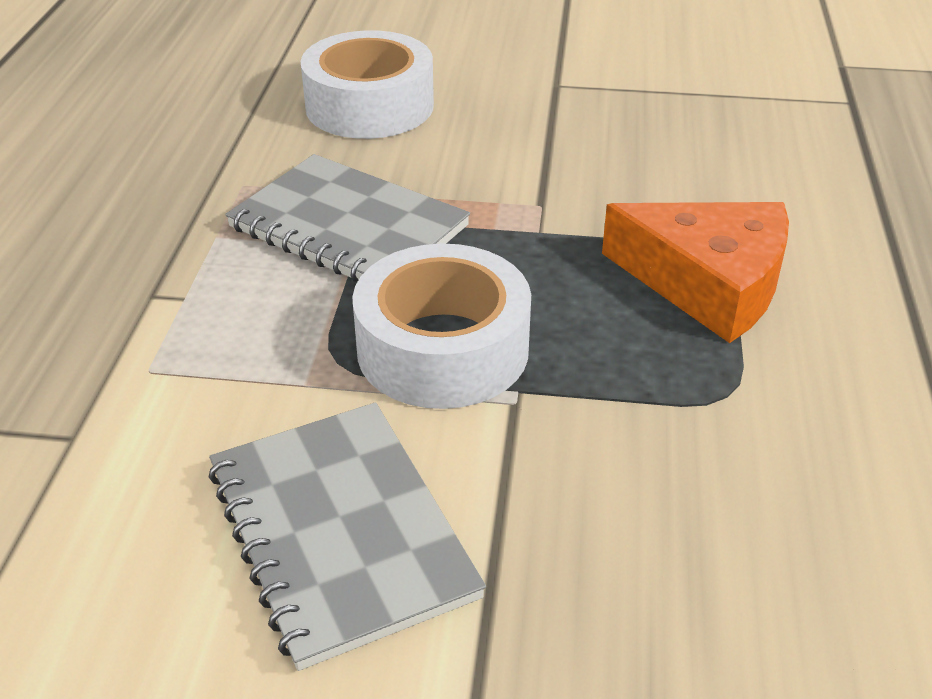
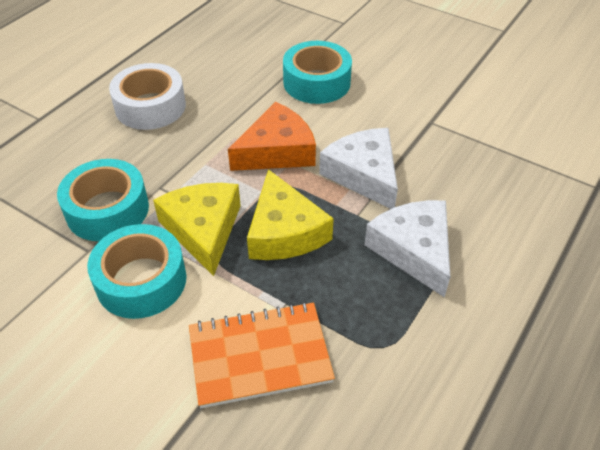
grey notebook: [209,402,486,671] [225,154,470,282] = 2 -> none = 0
orange notebook: none = 0 -> [189,302,335,408] = 1
turquoise tape: none = 0 -> [57,159,149,241] [87,224,186,319] [283,41,352,104] = 3
white cheese: none = 0 -> [319,128,398,209] [365,200,450,297] = 2
white tape: [300,30,434,139] [352,244,531,409] = 2 -> [109,63,186,130] = 1
yellow cheese: none = 0 -> [153,183,241,276] [247,169,334,260] = 2

